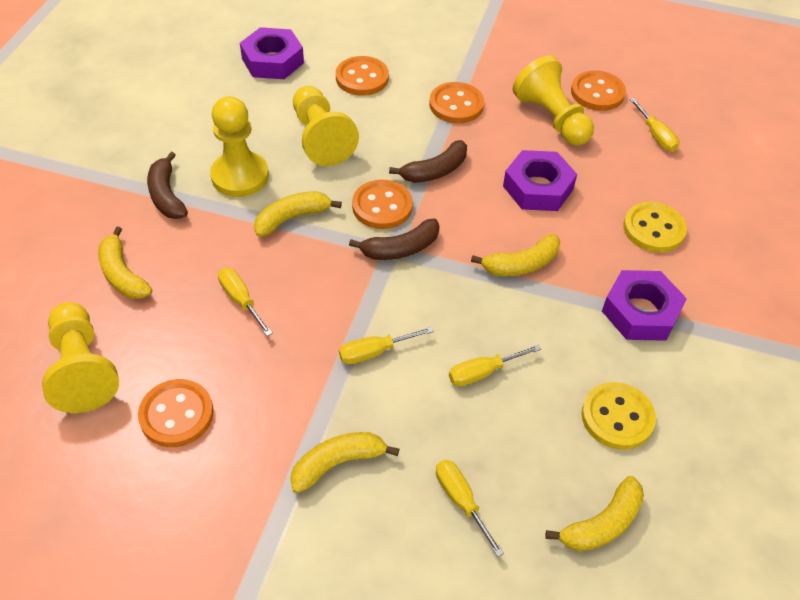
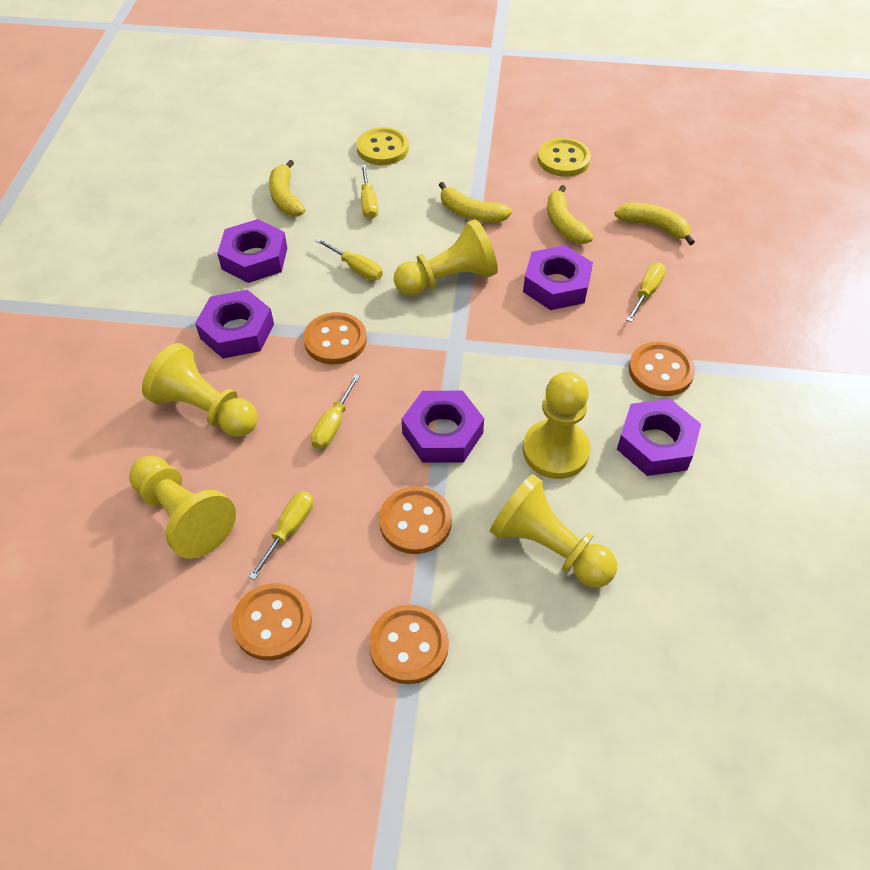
brown banana: [147,152,188,219] [349,219,440,260] [389,140,467,183] = 3 -> none = 0
purple nut: [240,27,304,79] [503,150,577,211] [602,270,687,341] = 3 -> [195,290,274,359] [217,219,287,283] [402,391,484,463] [523,245,593,310] [617,399,701,476] = 5
yellow banana: [98,226,152,299] [254,191,342,237] [290,432,399,494] [471,234,560,276] [546,476,644,552] = 5 -> [269,160,305,216] [439,182,512,223] [547,185,594,244] [614,202,695,245] = 4
yellow pawn: [42,302,119,413] [210,96,269,197] [293,86,359,166] [513,55,594,146] = 4 -> [129,455,236,559] [142,343,258,437] [394,219,498,296] [490,474,617,588] [523,372,591,479] = 5

